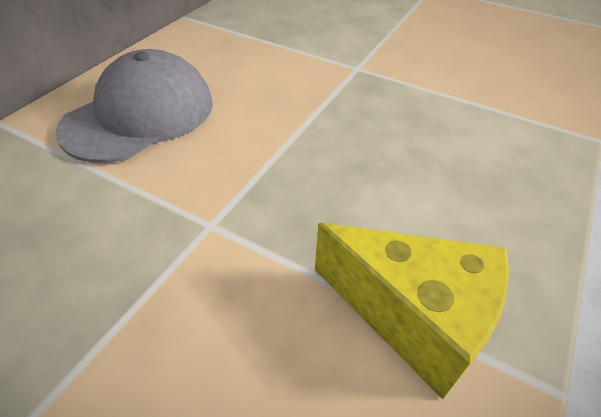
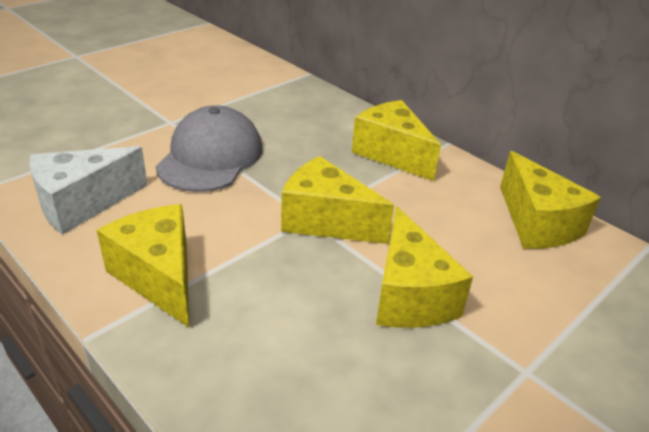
white cheese: none = 0 -> [29,146,148,235] = 1
yellow cheese: [315,223,509,400] = 1 -> [97,204,189,328] [281,156,394,244] [352,100,441,181] [376,206,473,328] [500,151,601,249] = 5

